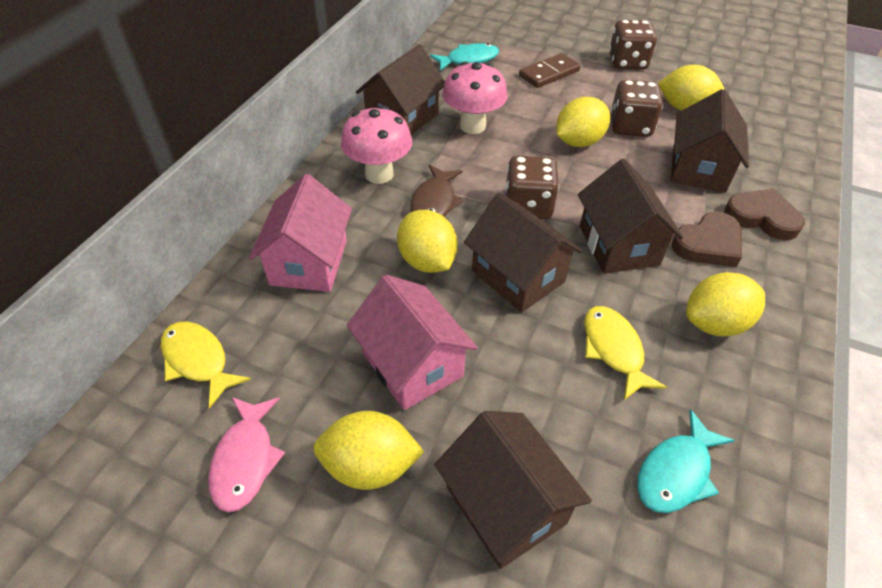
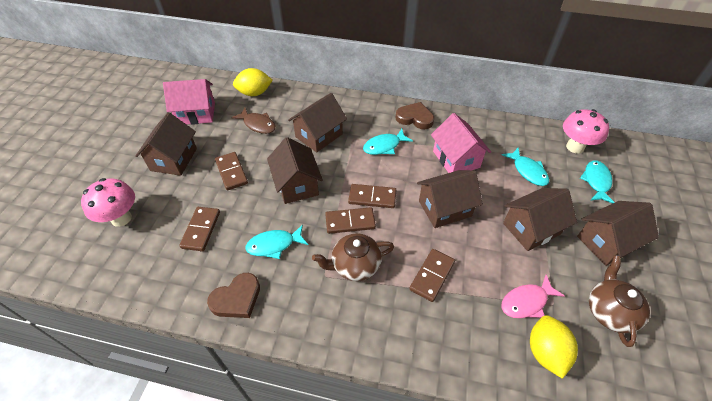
brown dice: [505,156,559,220] [609,20,657,70] [611,80,663,137] = 3 -> none = 0
brown domino: [519,53,581,88] = 1 -> [179,207,220,251] [215,152,248,190] [325,207,376,234] [348,184,396,208] [409,249,455,302] = 5
brown house: [356,45,445,135] [435,411,592,569] [464,193,583,312] [578,159,683,274] [671,89,749,192] = 5 -> [135,112,197,176] [267,137,323,204] [288,93,347,153] [417,170,483,228] [503,188,577,251] [577,201,659,266] = 6
brown teapot: none = 0 -> [312,233,394,281] [589,256,650,347] = 2
turquoise fish: [430,43,499,71] [637,409,735,513] = 2 -> [245,225,308,259] [363,129,413,155] [502,148,549,186] [580,160,615,204] = 4
yellow fish: [161,321,251,409] [584,306,667,400] = 2 -> none = 0
yellow lemon: [313,411,424,490] [397,210,458,273] [556,97,610,147] [658,65,725,111] [686,272,765,337] = 5 -> [233,68,273,96] [530,315,578,379] = 2

